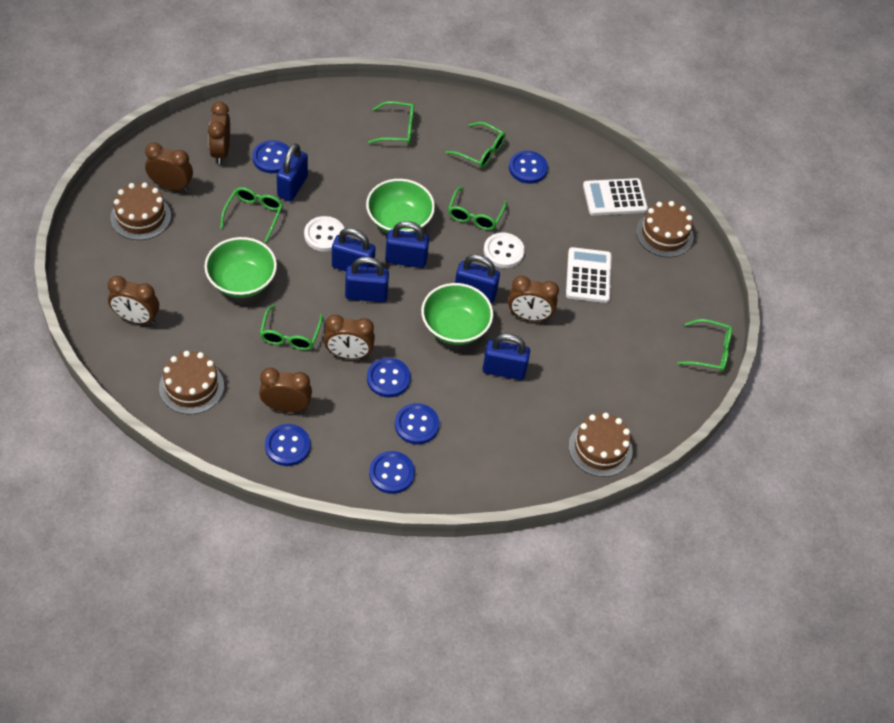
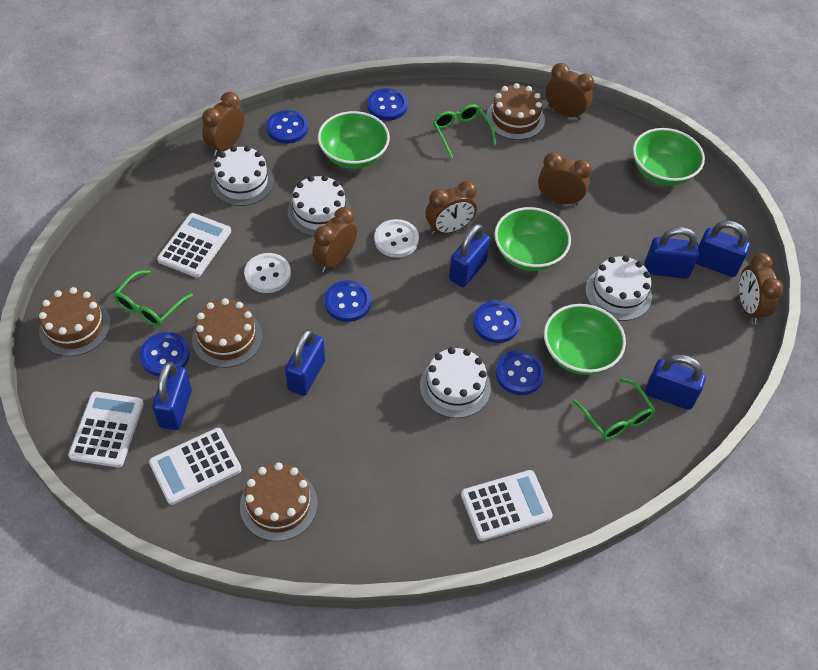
green bowl: [204,237,277,298] [366,179,435,233] [421,283,493,345] = 3 -> [318,111,390,169] [494,207,571,271] [544,304,626,375] [633,128,705,186] = 4
green glasses: [220,187,283,242] [260,305,323,350] [368,101,414,144] [445,122,506,168] [448,187,507,230] [678,319,732,372] = 6 -> [113,270,193,326] [433,104,496,158] [573,378,655,440] = 3
white cake: none = 0 -> [211,146,274,206] [288,175,351,236] [420,347,491,418] [585,255,652,321] = 4
white calculator: [566,247,611,303] [583,178,648,216] = 2 -> [68,392,144,467] [149,428,242,505] [157,213,231,278] [461,470,553,541] = 4

